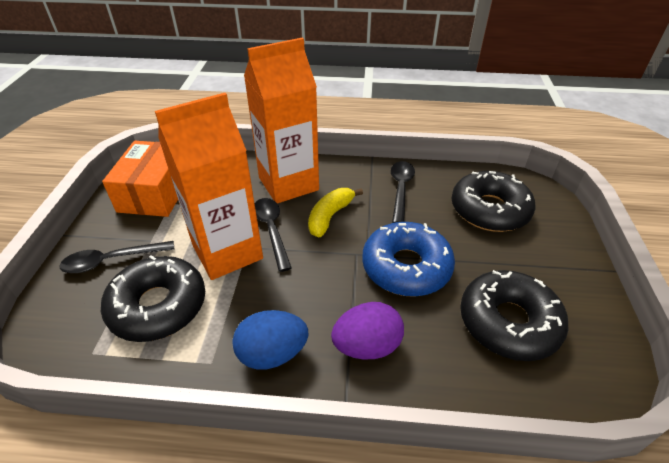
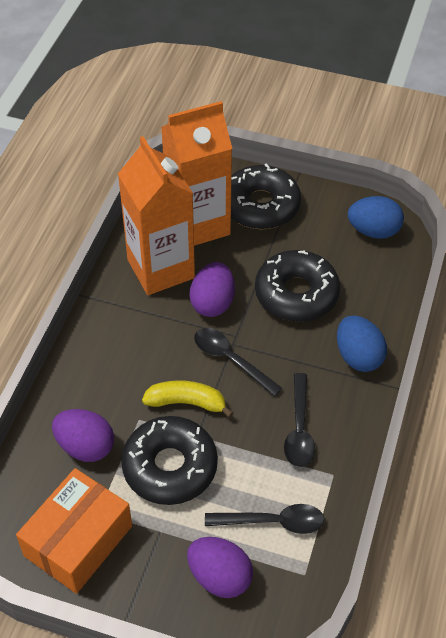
blue donut: [362,222,455,297] = 1 -> none = 0
blue egg: [232,310,308,370] = 1 -> [337,315,387,372] [348,196,404,239] = 2
purple egg: [331,302,404,359] = 1 -> [52,409,114,462] [187,537,253,598] [189,262,235,317] = 3

